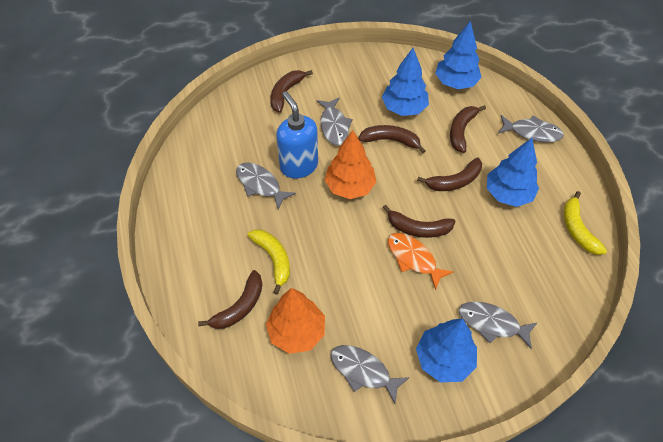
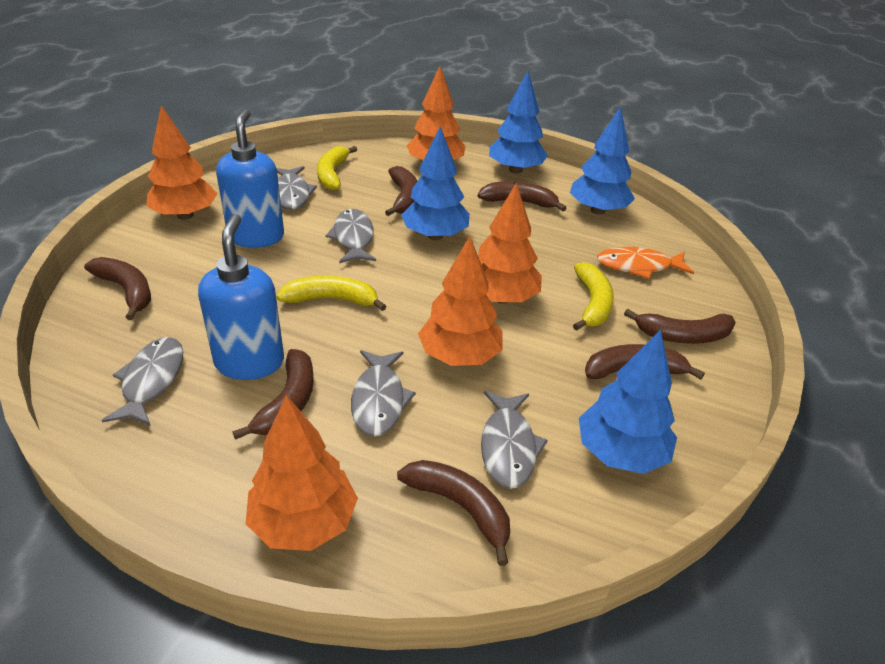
blue soap dispenser: [276,91,318,178] = 1 -> [198,214,284,380] [216,109,284,248] = 2
brown banana: [198,270,263,329] [271,70,313,113] [358,125,426,153] [382,205,456,238] [417,157,482,191] [450,105,486,153] = 6 -> [84,257,151,320] [233,349,314,440] [385,166,418,216] [397,460,510,566] [478,181,566,211] [585,344,705,379] [624,309,736,344] = 7
orange tree: [266,288,325,354] [325,130,376,199] = 2 -> [147,105,218,220] [246,395,358,551] [407,66,466,160] [418,236,503,366] [478,182,542,304] = 5
yellow banana: [248,229,290,294] [564,191,607,255] = 2 -> [276,276,387,311] [317,146,357,191] [573,262,614,331] = 3

